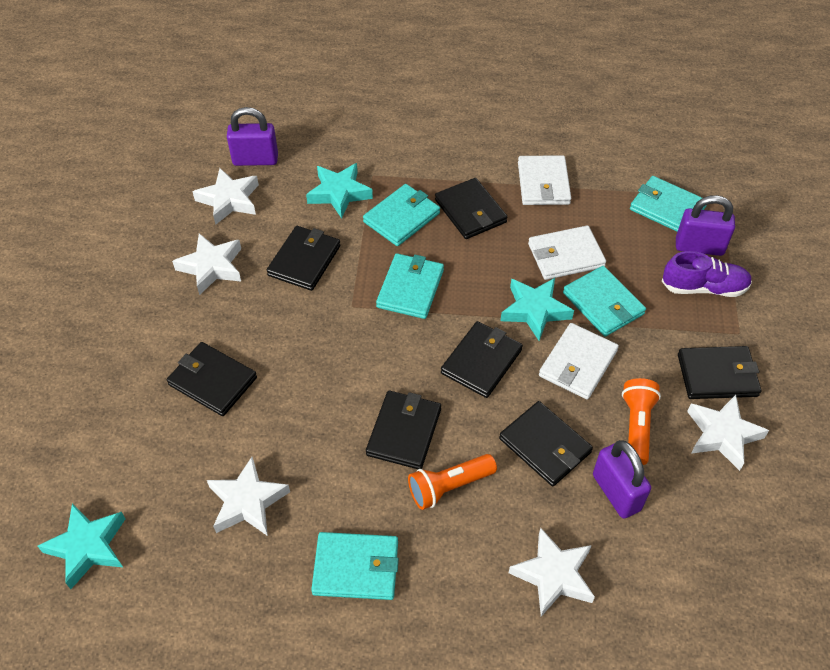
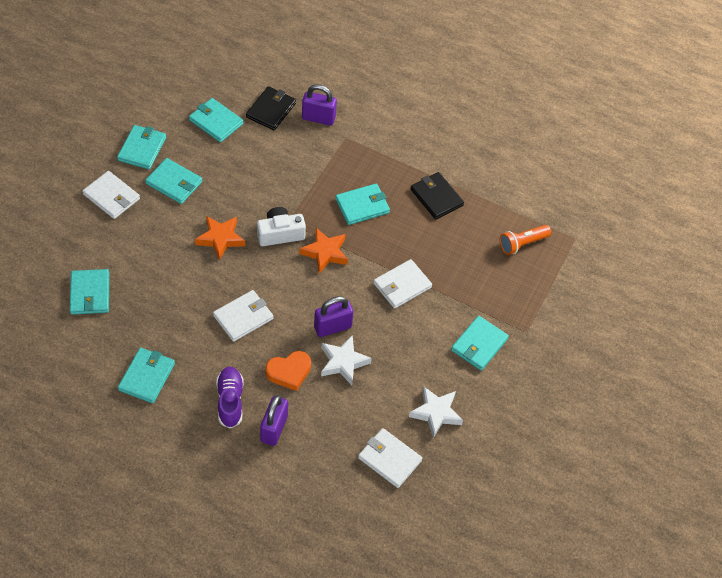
black wallet: [167,342,257,416] [267,226,341,291] [366,391,441,469] [435,178,507,239] [441,321,523,398] [499,401,593,486] [678,346,761,399] = 7 -> [246,86,296,130] [411,172,464,220] = 2
orange flashlight: [408,454,497,510] [622,378,661,465] = 2 -> [500,225,551,255] = 1
orange heart: none = 0 -> [266,351,311,391] = 1
orange star: none = 0 -> [195,216,245,260] [299,228,348,273] = 2
turquoise star: [38,503,126,589] [306,163,373,219] [500,278,574,341] = 3 -> none = 0
turquoise wallet: [311,532,399,600] [363,184,440,246] [376,253,444,319] [563,266,646,337] [630,176,706,232] = 5 -> [70,269,109,315] [117,125,166,169] [118,348,175,403] [145,158,202,204] [189,98,243,142] [335,183,390,225] [451,316,509,371] = 7
white camera: none = 0 -> [257,207,306,246] = 1
white star: [172,233,241,295] [192,168,259,224] [207,457,290,536] [509,528,595,617] [687,395,769,471] = 5 -> [321,335,372,385] [409,386,463,438] = 2
white wallet: [518,155,571,205] [528,225,606,280] [539,323,619,400] = 3 -> [83,171,140,219] [213,290,273,342] [358,428,422,488] [373,259,432,309] = 4

